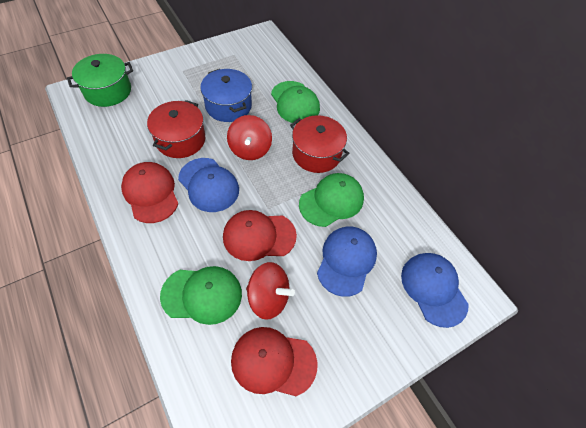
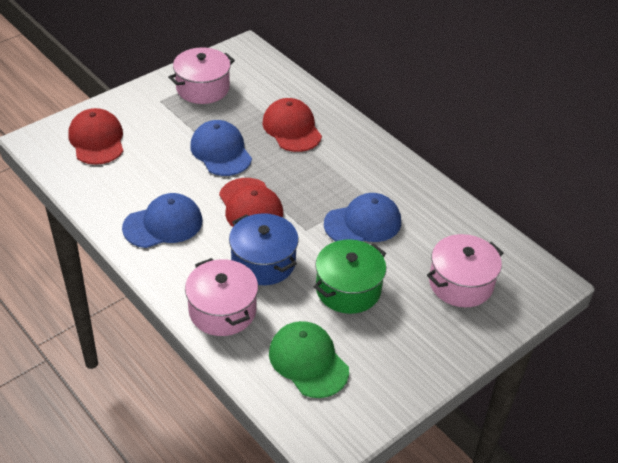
green cap: [160,266,242,325] [271,81,320,124] [299,173,364,227] = 3 -> [269,321,349,398] = 1
pink pot: none = 0 -> [168,47,235,104] [185,258,258,336] [427,234,503,307] = 3
red pot: [147,100,205,158] [290,115,350,173] = 2 -> none = 0
red spinning top: [227,115,272,160] [246,262,295,320] = 2 -> none = 0

